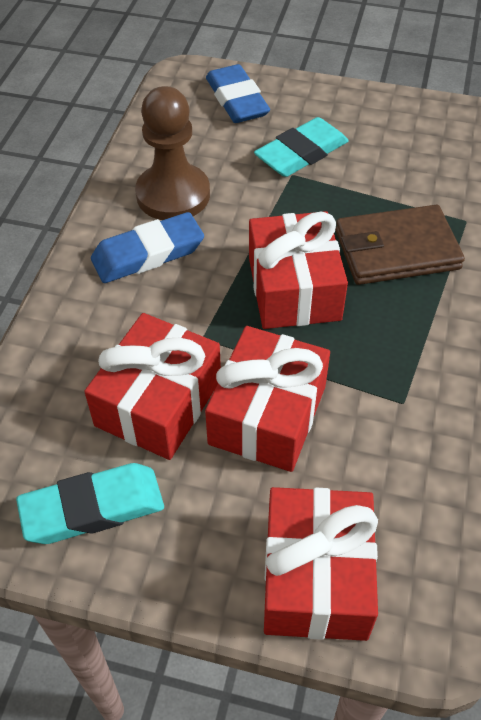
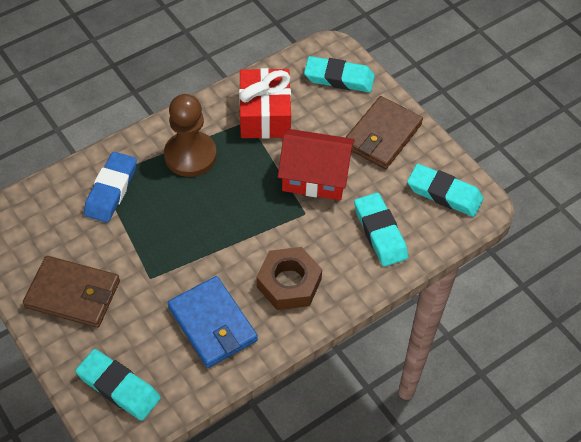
blue eraser: [91,212,204,283] [206,64,270,123] = 2 -> [84,152,137,223] = 1
blue wallet: none = 0 -> [168,276,258,368] = 1
brown nut: none = 0 -> [257,247,322,310] = 1
brown wallet: [336,205,465,285] = 1 -> [23,256,120,328] [345,96,423,169] = 2
red gift: [84,313,221,460] [205,326,330,472] [249,211,348,329] [264,487,378,641] = 4 -> [239,68,291,139] = 1
red house: none = 0 -> [278,129,355,200] = 1
turquoise eraser: [16,463,164,544] [254,117,349,177] = 2 -> [75,349,161,421] [304,56,375,92] [354,193,408,267] [407,164,484,217] = 4

